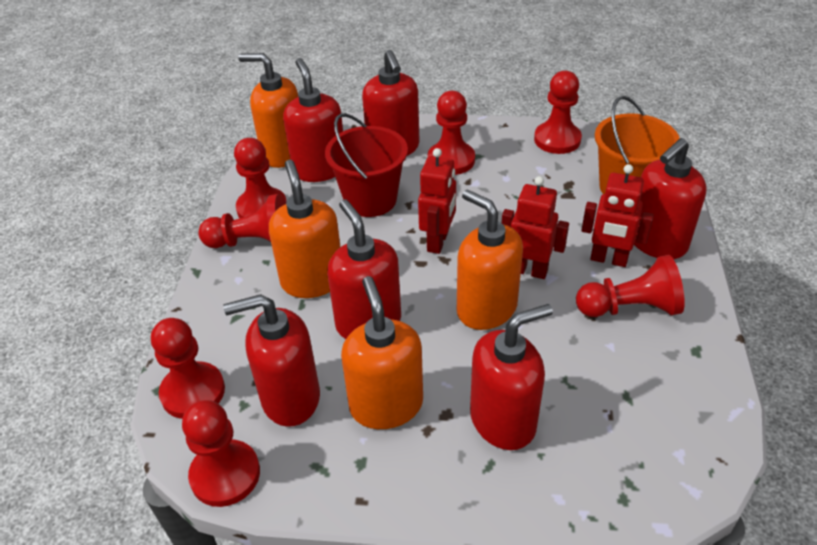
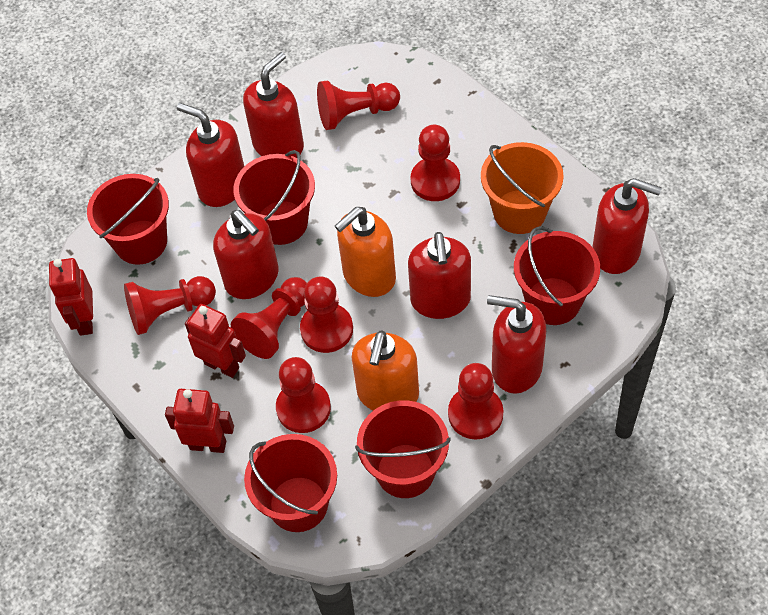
orange soap dispenser: [238,53,298,168] [269,160,341,298] [341,276,423,429] [457,189,523,330] = 4 -> [335,207,396,297] [352,330,419,410] = 2
red bucket: [325,113,408,217] = 1 -> [87,174,169,265] [234,150,315,245] [244,434,337,532] [355,400,451,498] [514,226,600,325] = 5

